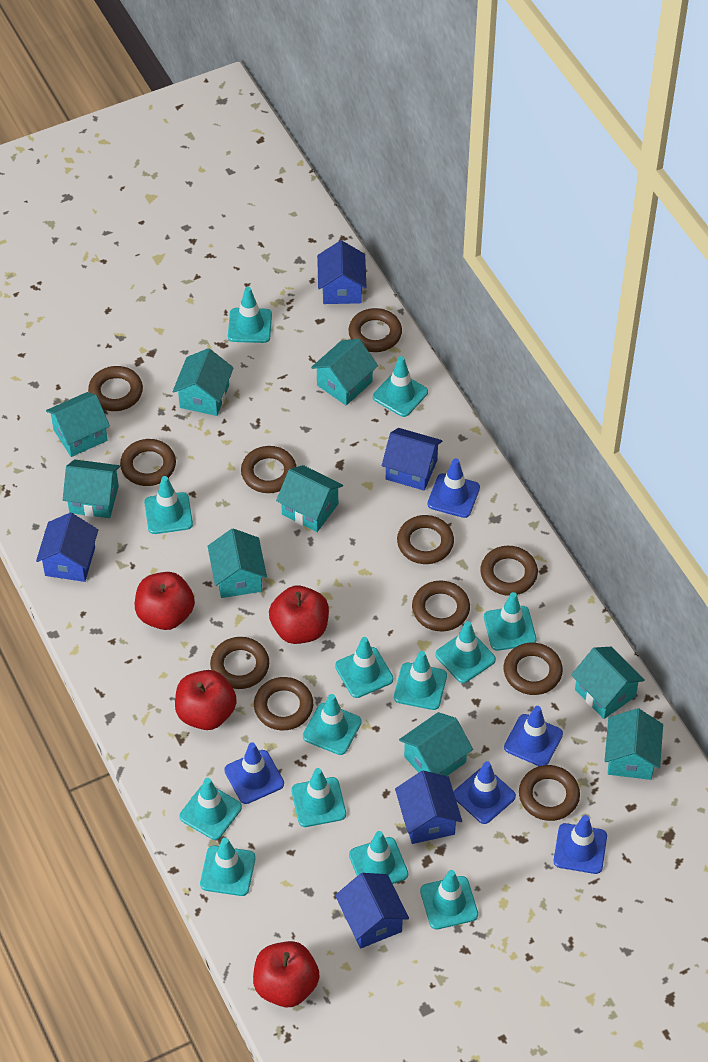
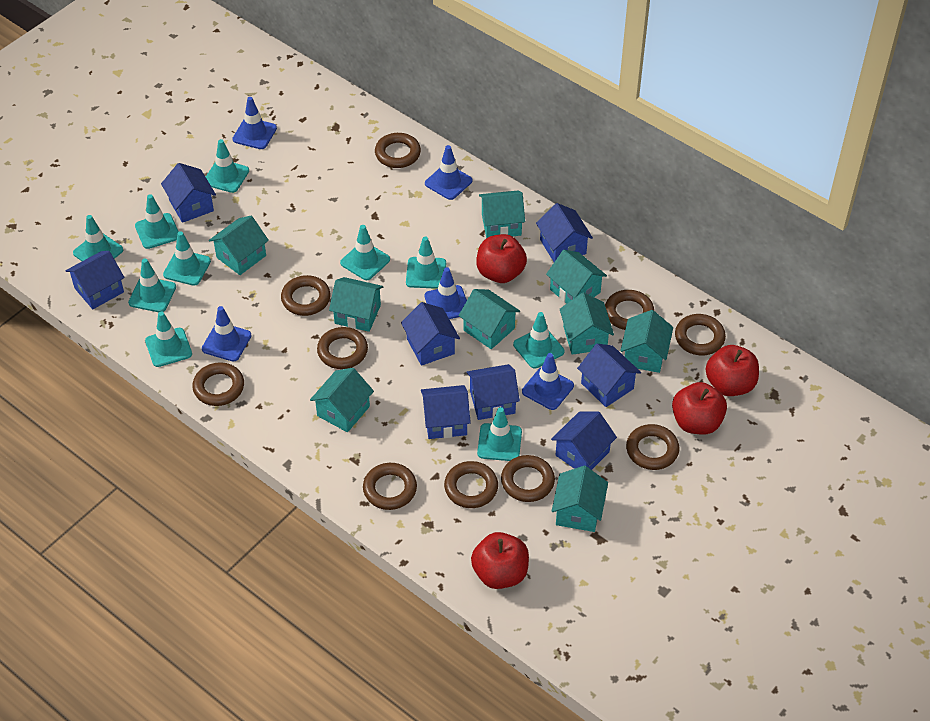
blue house: [36,513,98,582] [317,240,366,304] [335,873,409,948] [382,428,442,491] [395,770,462,844] = 5 -> [66,251,125,309] [161,163,216,223] [401,302,460,366] [421,385,471,439] [466,364,520,420] [536,203,593,262] [551,411,617,470] [577,344,641,407] = 8
brown ring: [88,366,143,411] [120,439,176,486] [210,637,269,689] [241,446,297,493] [254,677,313,730] [348,308,402,352] [397,515,454,564] [412,581,470,631] [480,546,538,596] [504,642,563,695] [519,765,580,821] = 11 -> [192,362,244,406] [281,275,330,316] [317,327,368,369] [363,463,417,510] [375,133,421,168] [444,461,498,508] [501,455,555,502] [605,290,654,330] [626,424,679,470] [675,314,726,355] = 10
turquoise traffic cone: [144,476,193,534] [179,778,242,840] [200,838,256,896] [228,287,272,343] [291,768,346,827] [303,694,362,755] [335,637,393,698] [349,831,408,884] [373,356,428,417] [394,651,447,710] [420,870,478,929] [435,621,496,683] [484,592,536,651] = 13 -> [73,215,123,261] [128,258,176,312] [135,194,179,249] [145,312,192,367] [163,231,211,286] [206,139,249,193] [340,225,390,280] [406,236,446,289] [477,407,522,461] [513,312,565,369] = 10

